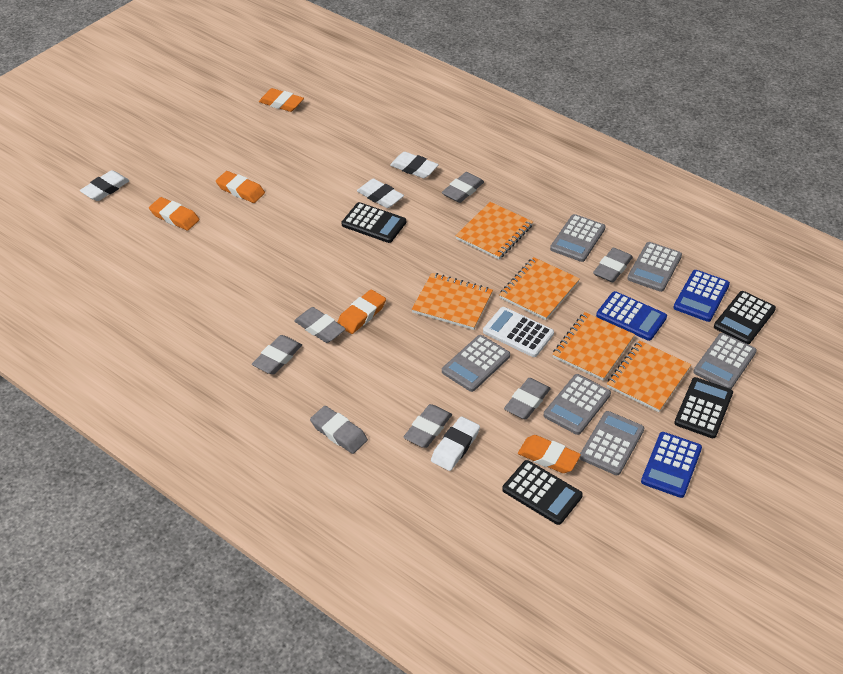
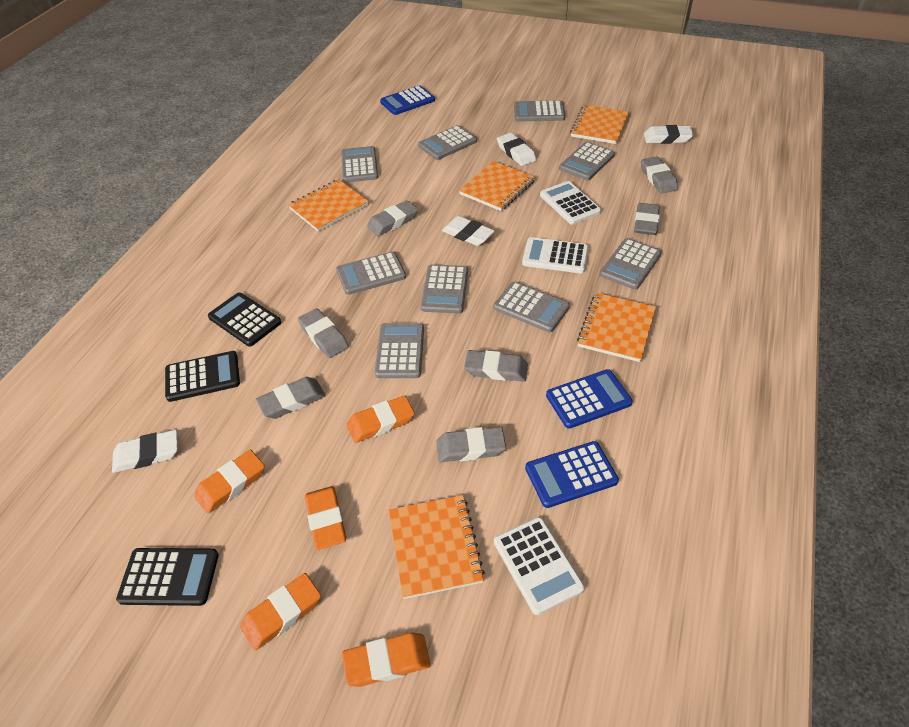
black calculator: [342,202,406,243] [502,460,583,525] [674,377,733,438] [714,291,776,344] = 4 -> [116,548,219,606] [165,351,240,402] [208,293,281,347] = 3
grey calculator: [442,335,510,392] [544,374,611,435] [550,214,606,262] [580,411,644,475] [627,242,682,292] [693,333,757,389] = 6 -> [336,252,406,295] [341,146,378,183] [375,323,424,378] [418,125,477,160] [421,264,468,314] [494,282,570,332] [514,100,565,122] [559,142,615,180] [600,238,662,290] = 9
white calculator: [483,307,554,357] = 1 -> [494,517,585,615] [522,237,589,274] [540,181,601,224] = 3

